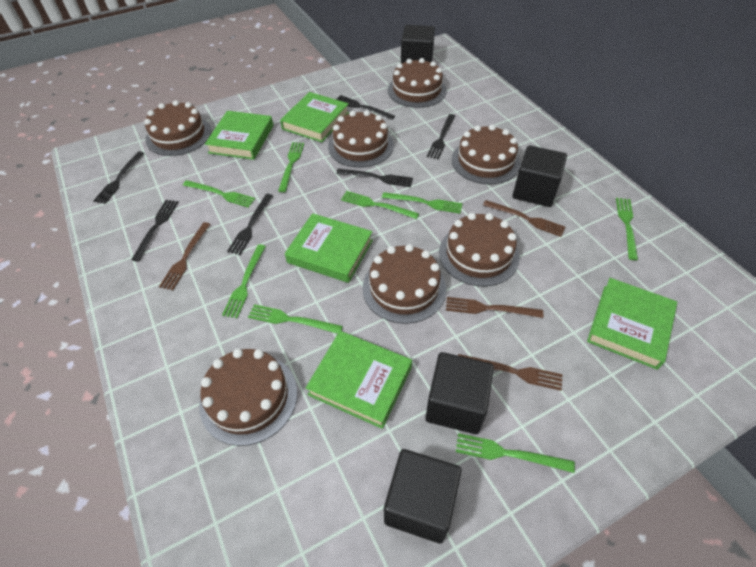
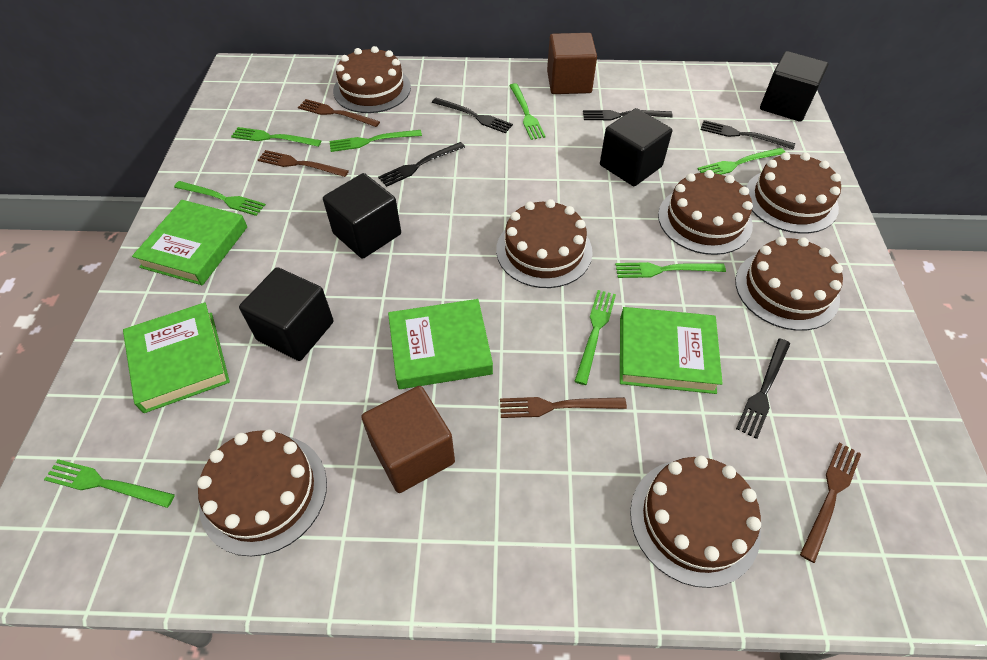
black fork: [93,151,144,204] [131,200,178,261] [227,194,273,255] [336,95,395,120] [336,169,413,187] [427,114,455,159] = 6 -> [378,142,465,187] [432,98,513,133] [583,110,673,120] [700,120,795,149] [736,338,790,439] = 5
brown cube: none = 0 -> [361,386,455,493] [547,33,597,94] = 2
green book: [205,111,273,160] [280,92,349,142] [285,213,373,283] [306,331,412,429] [587,278,677,370] = 5 -> [123,302,230,413] [132,200,247,285] [388,299,493,389] [620,307,723,394] = 4

